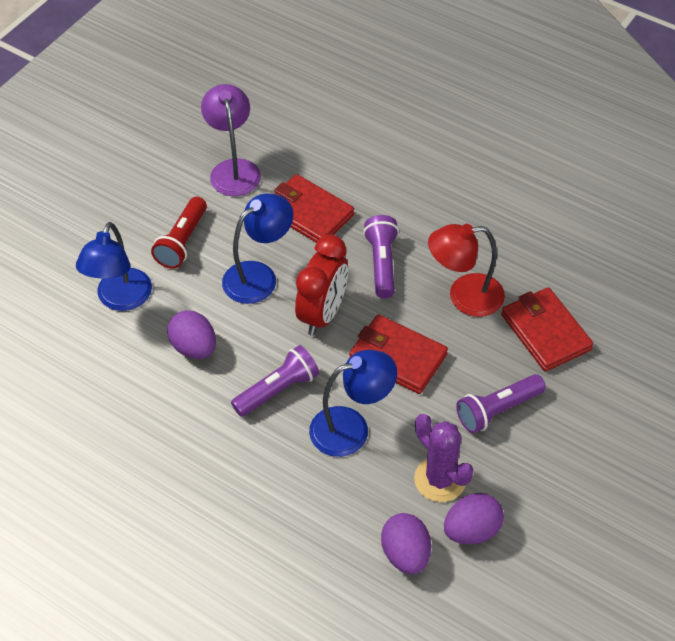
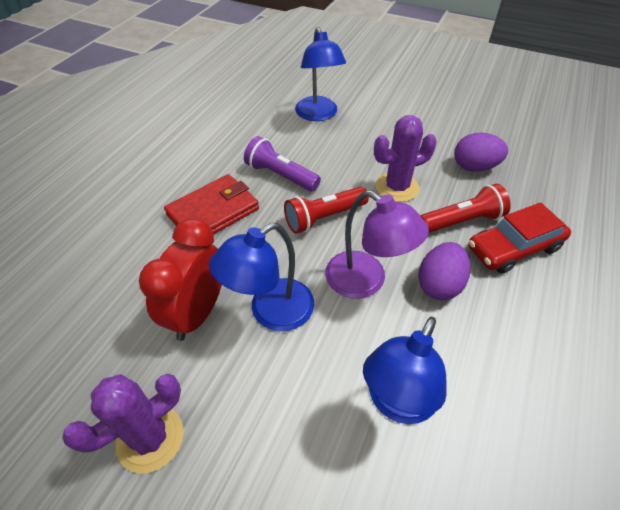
purple cactus: [414,414,474,502] = 1 -> [62,374,184,473] [374,115,437,202] = 2
purple egg: [167,310,216,359] [381,513,431,574] [444,493,504,544] = 3 -> [418,242,470,300] [454,133,508,172] = 2
purple flashlight: [231,345,319,417] [363,215,399,299] [456,374,546,433] = 3 -> [244,136,321,192] = 1
red car: none = 0 -> [468,202,571,274] = 1
red flashlight: [151,197,207,269] = 1 -> [284,187,369,234] [421,184,511,233] = 2
red lamp: [428,224,505,317] = 1 -> none = 0
red wallet: [274,174,354,243] [349,315,448,394] [501,287,593,372] = 3 -> [164,174,259,234] = 1

